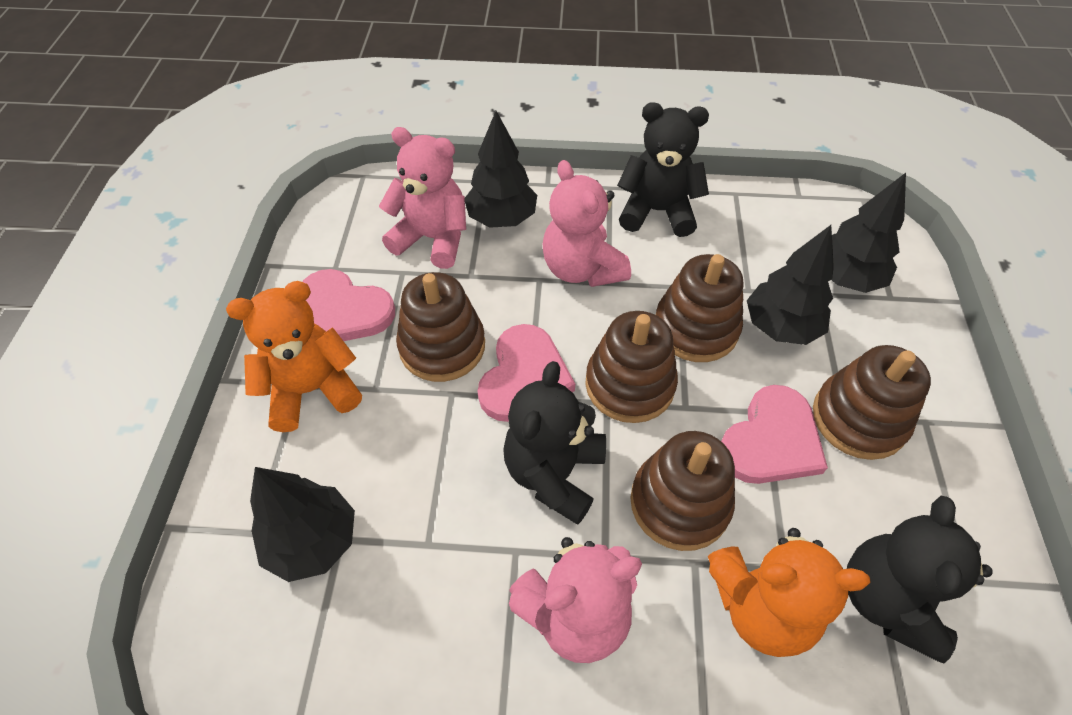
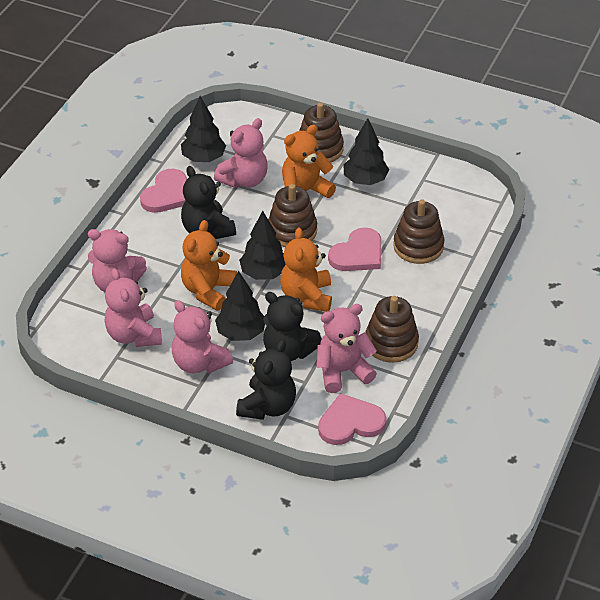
brown stacking toy: [396,272,485,382] [585,311,678,423] [630,431,735,551] [656,254,744,362] [813,345,931,460] = 5 -> [268,184,317,247] [299,102,344,163] [366,296,419,363] [393,199,444,264] = 4
orange teddy bear: [226,281,362,432] [708,528,871,657] = 2 -> [181,220,237,311] [280,227,332,312] [282,125,336,198] = 3
pink teddy bear: [379,127,466,269] [509,537,642,663] [543,160,631,287] = 3 -> [88,229,147,292] [105,268,162,347] [172,300,233,373] [214,118,268,188] [316,304,377,393] = 5

